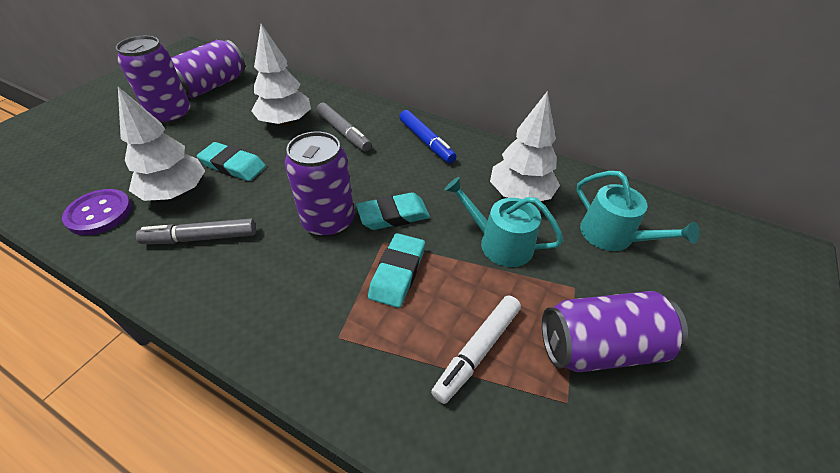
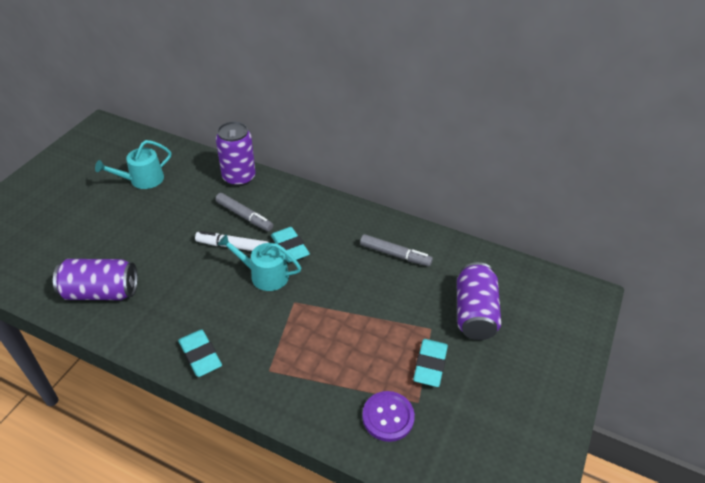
blue marker: [399,110,457,163] = 1 -> none = 0
purple can: [116,36,190,125] [171,40,245,98] [285,132,354,237] [542,291,688,372] = 4 -> [53,259,138,300] [216,121,256,186] [457,262,501,340] = 3
white tree: [118,87,205,201] [251,24,311,126] [490,91,560,201] = 3 -> none = 0

